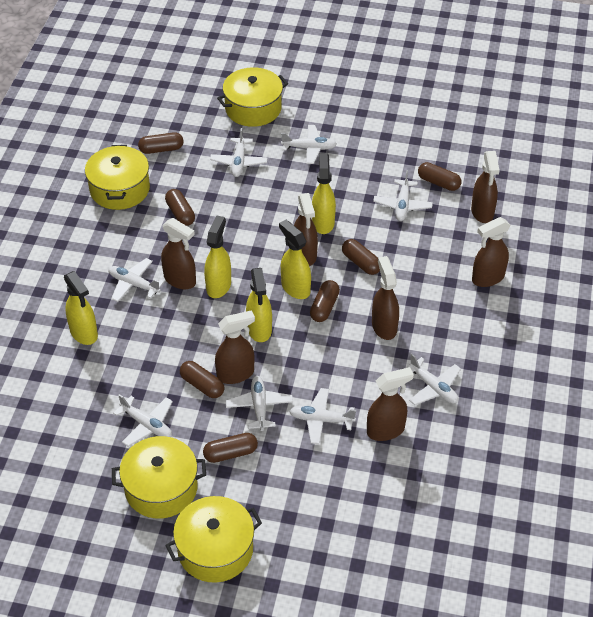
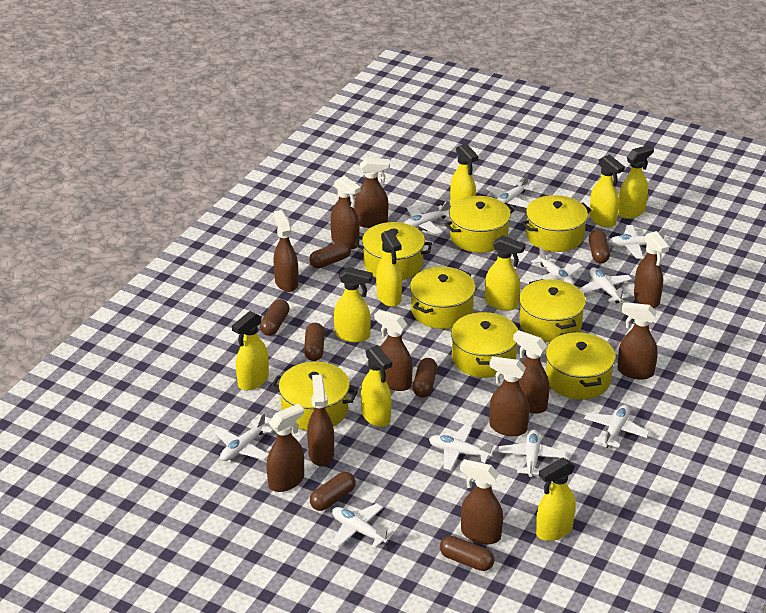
brown spray bottle: [161,218,196,289] [215,310,255,384] [294,193,318,266] [367,367,414,441] [372,256,399,340] [471,151,500,223] [472,217,510,287] = 7 -> [266,404,304,492] [273,210,298,292] [307,374,334,466] [330,176,361,249] [354,158,390,228] [374,310,413,391] [460,459,503,544] [489,356,529,436] [513,330,550,413] [617,302,658,380] [634,231,669,308] = 11
white plane: [108,258,164,302] [113,394,173,447] [210,128,268,177] [226,376,293,431] [281,125,337,164] [289,388,356,444] [373,170,433,221] [408,354,461,405] = 8 -> [214,413,273,461] [331,503,394,548] [404,200,450,235] [429,425,493,470] [486,174,535,208] [498,430,566,477] [531,246,583,285] [579,268,632,303] [584,405,650,448] [609,225,666,259] = 10
yellow pot: [85,145,150,210] [112,436,206,519] [165,496,262,583] [217,67,288,127] = 4 -> [271,362,358,430] [355,222,432,280] [410,267,476,329] [445,196,515,253] [451,312,518,378] [519,279,586,342] [522,195,591,252] [546,332,615,399] = 8
yellow spray bottle: [64,271,98,345] [204,216,231,298] [246,268,272,342] [279,220,311,299] [312,153,336,234] = 5 -> [232,311,269,390] [334,267,373,343] [361,345,392,427] [376,230,402,307] [450,143,478,206] [485,235,526,311] [536,458,576,541] [589,154,625,228] [618,145,654,219] = 9

